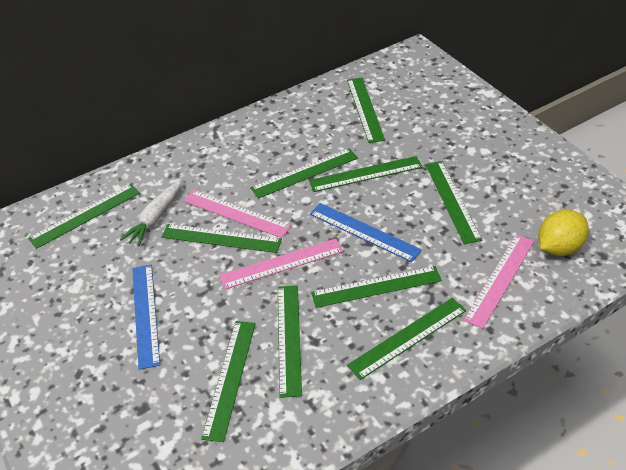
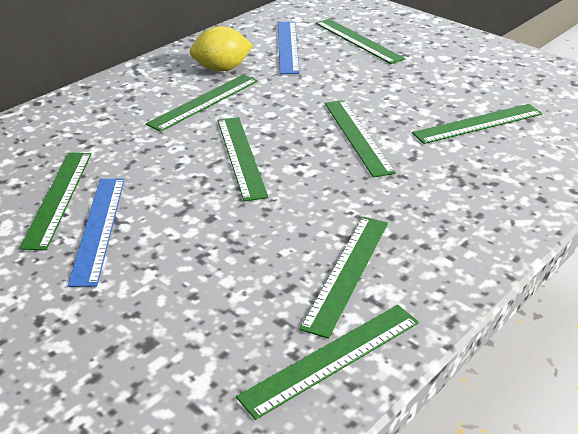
green ruler: [28,184,140,249] [161,224,282,253] [201,321,256,442] [251,148,358,199] [278,285,302,398] [309,156,422,192] [311,266,442,308] [347,77,385,143] [347,298,466,380] [426,161,482,244] = 10 -> [19,153,91,250] [146,74,258,132] [218,117,269,201] [236,305,419,420] [299,216,388,339] [316,19,405,64] [325,100,396,178] [412,104,543,144] = 8
pink ruler: [183,190,291,238] [219,238,343,290] [464,234,534,329] = 3 -> none = 0
white carrot: [120,178,182,246] = 1 -> none = 0

